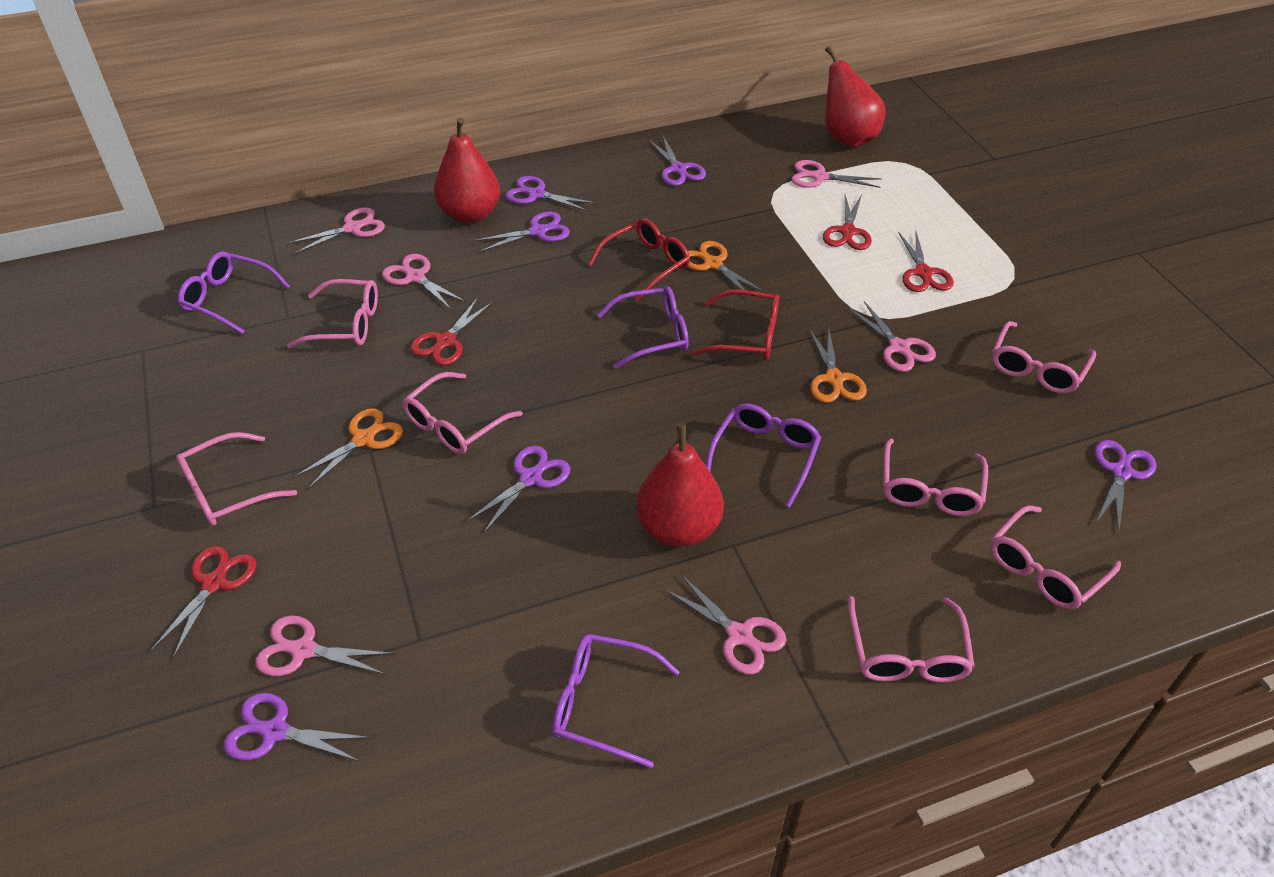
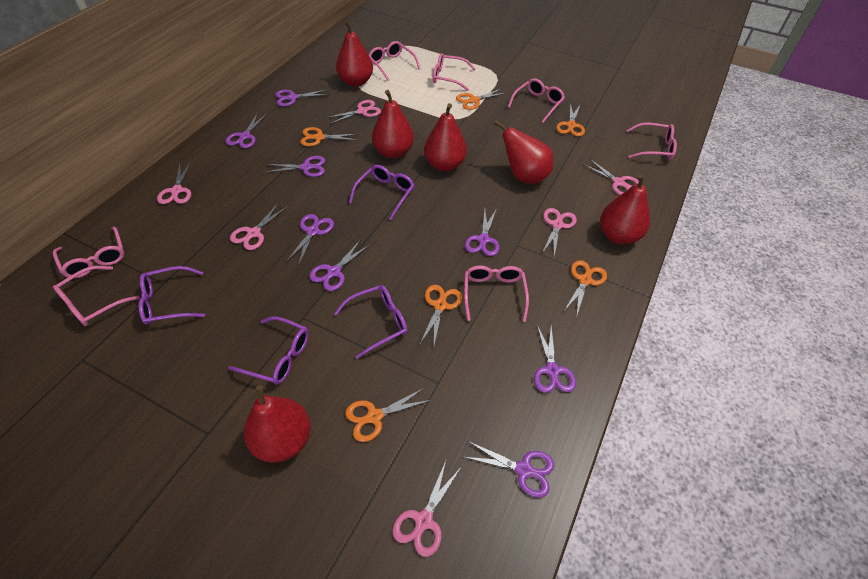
orange scissors: [293,408,403,490] [687,241,766,299] [810,330,867,403] = 3 -> [300,127,358,146] [345,388,431,442] [420,285,462,345] [456,88,507,110] [556,103,585,137] [564,260,607,318] = 6
purple scissors: [224,693,371,762] [466,445,570,534] [474,212,570,252] [505,176,596,212] [648,136,706,186] [1094,440,1157,531] = 6 -> [226,113,267,148] [264,156,325,177] [275,90,330,107] [286,214,334,266] [309,240,370,291] [464,441,554,498] [465,208,500,256] [534,325,576,393] = 8
red glasses: [588,218,690,301] [692,289,779,360] = 2 -> none = 0
red pear: [434,117,500,223] [636,423,724,547] [825,46,885,147] = 3 -> [244,385,311,463] [336,21,373,87] [372,90,414,158] [424,103,467,171] [494,120,553,184] [600,174,650,244] = 6
red scissors: [150,546,257,658] [410,297,494,366] [823,195,872,250] [898,232,954,292] = 4 -> none = 0

